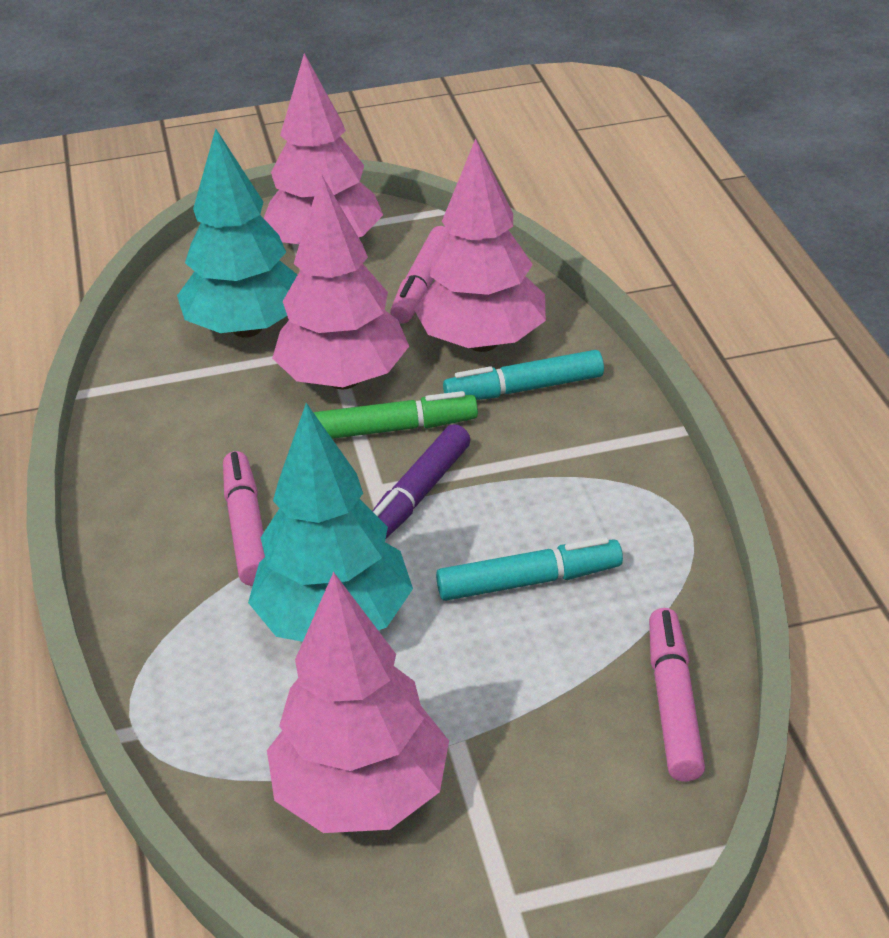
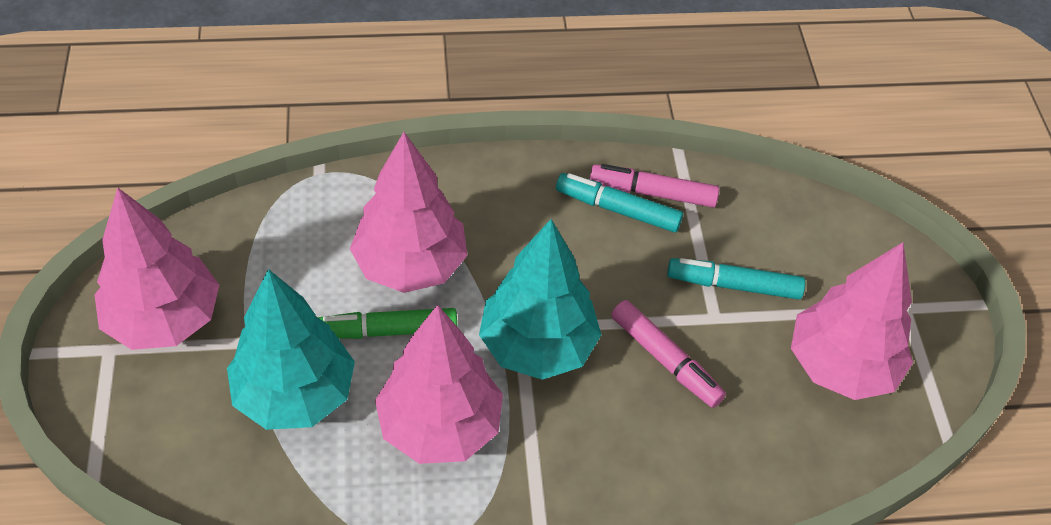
pink marker: [223,451,265,586] [390,226,448,324] [649,608,705,782] = 3 -> [590,164,719,208] [611,300,726,408] = 2
purple marker: [372,424,471,538] = 1 -> none = 0

